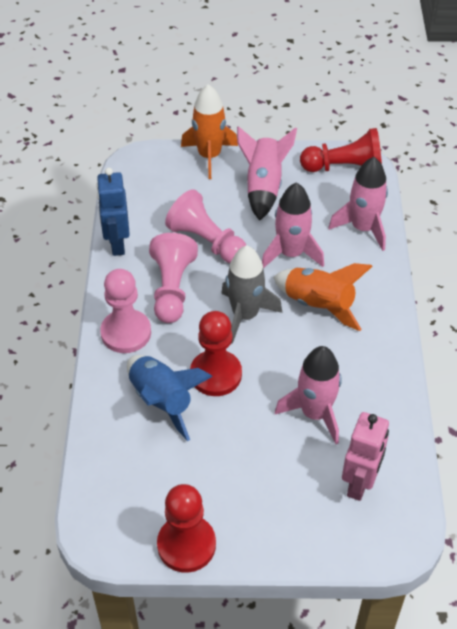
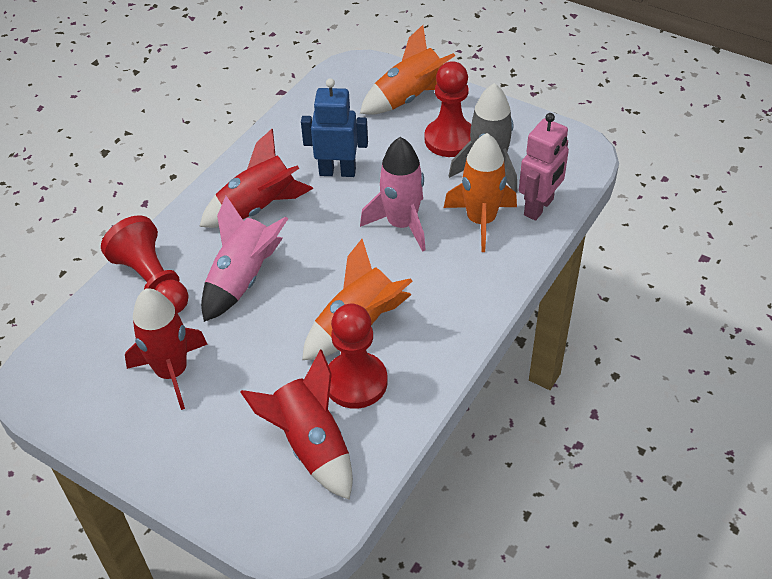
blue rocket: [127,355,213,441] = 1 -> none = 0
orange rocket: [181,84,238,179] [273,263,373,331] = 2 -> [302,239,413,360] [360,25,455,115] [444,133,517,252] = 3
pink pawn: [100,269,151,353] [149,233,198,323] [165,189,246,263] = 3 -> none = 0
pink rocket: [237,126,297,221] [262,183,324,268] [275,346,342,444] [328,157,388,251] = 4 -> [201,196,288,322] [360,137,426,252] = 2
red rocket: none = 0 -> [125,288,208,410] [199,129,314,228] [241,350,353,500] = 3

